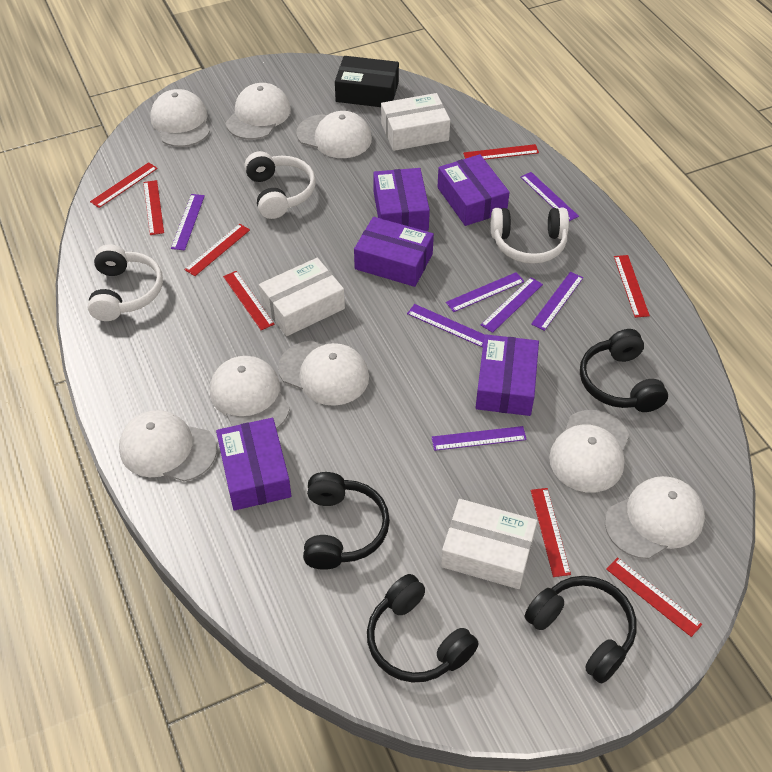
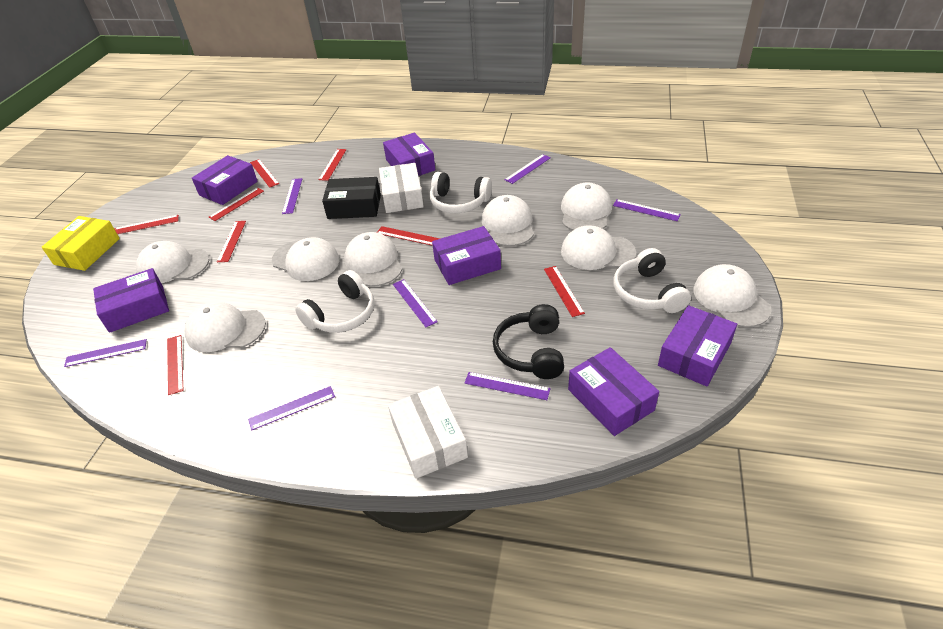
black headphones: [303,472,390,570] [367,574,479,683] [525,576,637,684] [580,329,668,412] = 4 -> [493,304,564,379] = 1
purple box: [216,418,292,511] [354,217,434,287] [373,168,430,231] [437,154,510,226] [475,334,539,416] = 5 -> [93,268,169,333] [192,155,258,205] [383,133,435,176] [432,226,501,285] [568,347,659,436] [658,305,737,386] = 6
white box: [259,258,345,336] [381,93,450,151] [441,499,537,589] = 3 -> [379,163,424,213] [388,386,468,479] = 2
yellow box: none = 0 -> [42,216,120,271] = 1

